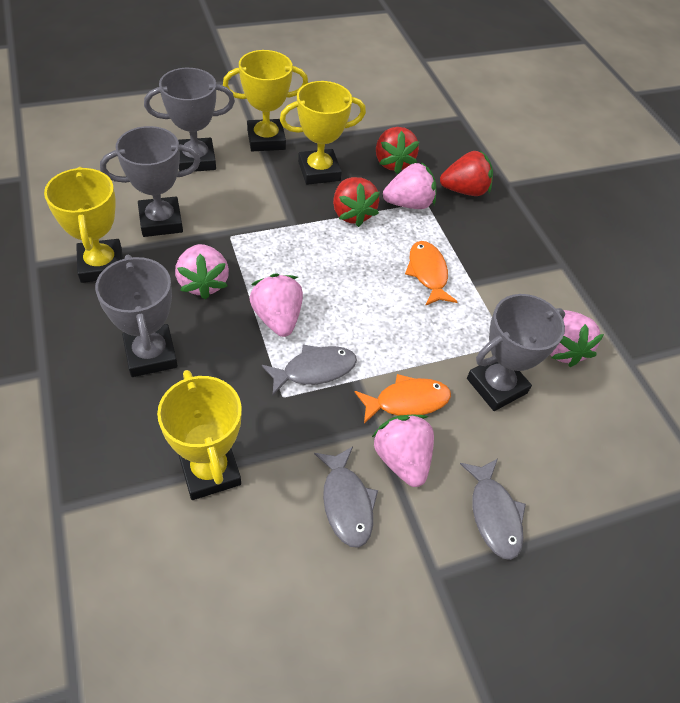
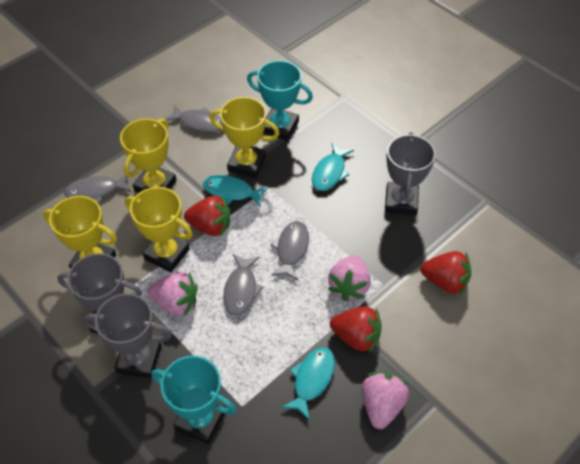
grey fish: [262,345,357,395] [314,447,378,548] [460,459,526,560] = 3 -> [64,175,131,204] [165,105,222,133] [223,254,263,316] [270,221,309,280] = 4
grey trophy: [95,255,178,377] [100,126,200,237] [144,68,235,172] [467,294,565,411] = 4 -> [57,253,142,333] [84,293,172,378] [385,132,436,216] = 3
orange fish: [355,374,451,424] [405,241,458,306] = 2 -> none = 0
pink strawberry: [175,244,229,300] [250,273,303,337] [372,415,434,487] [383,162,436,209] [550,310,604,367] = 5 -> [147,272,198,316] [328,255,371,301] [362,372,409,429] = 3
turquoise fish: none = 0 -> [203,175,269,207] [281,347,335,421] [312,143,354,191] = 3
turquoise trophy: none = 0 -> [151,356,236,444] [247,60,313,141] = 2

